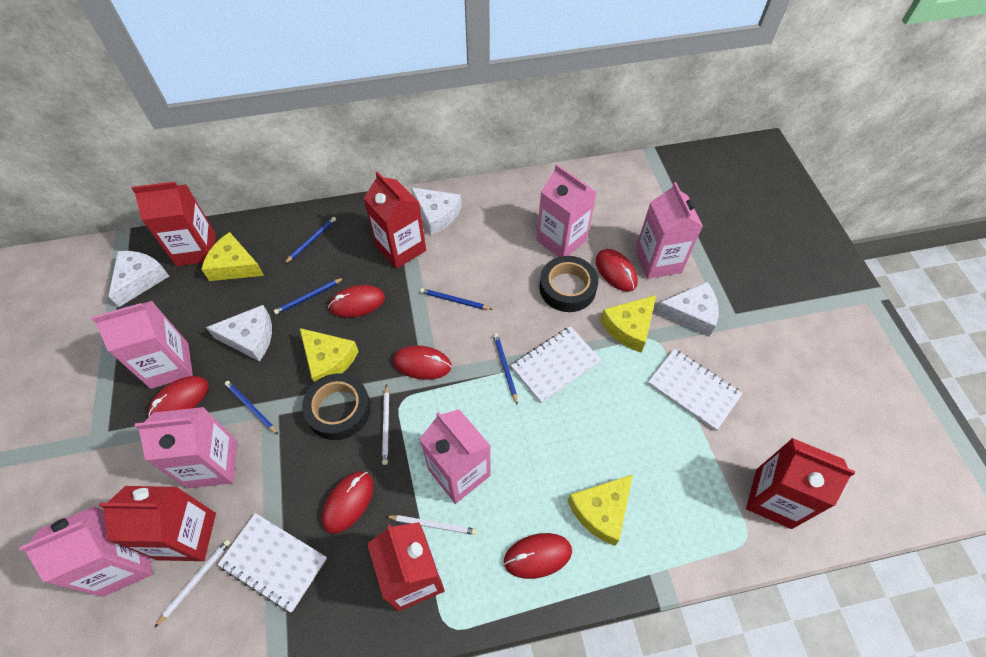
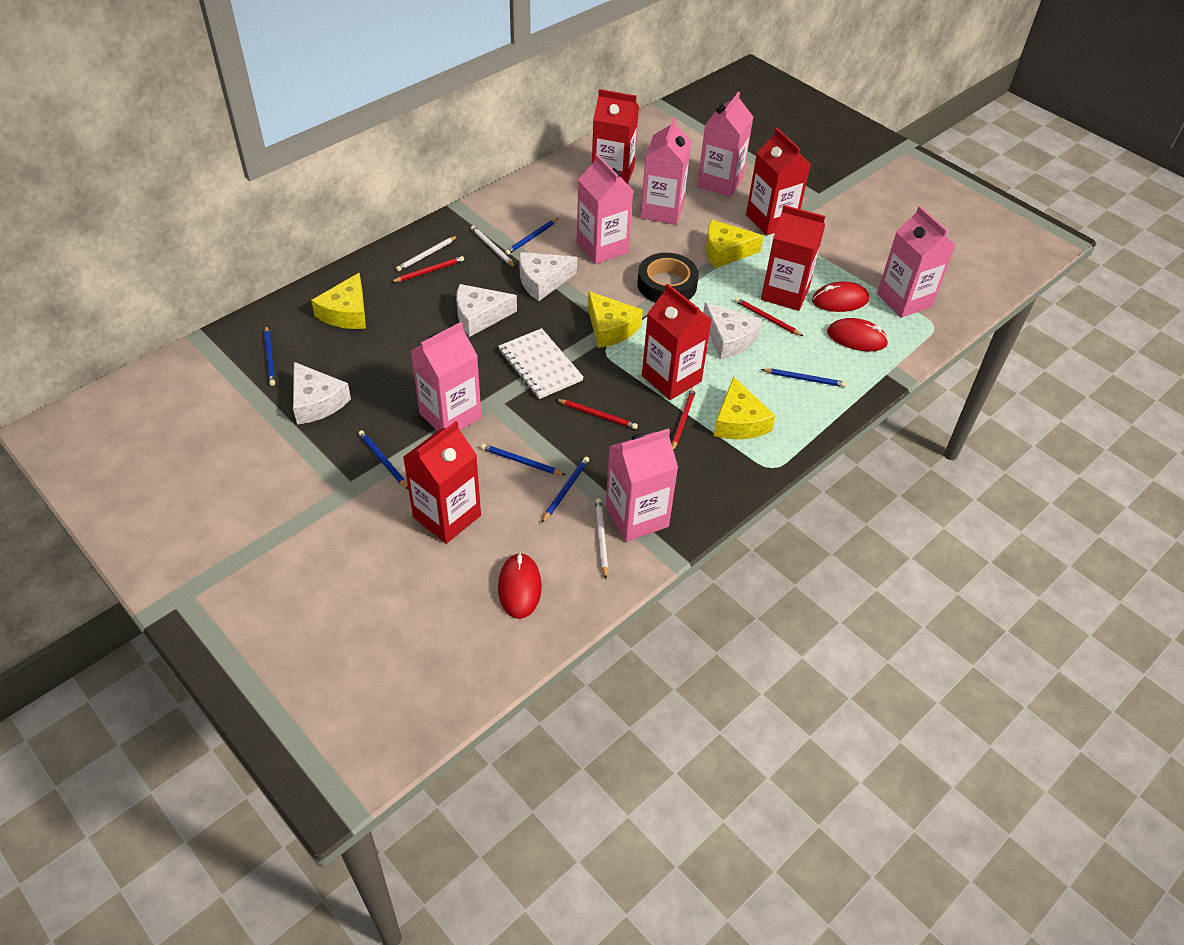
black tape: [302,373,371,440] [539,256,598,312] = 2 -> [638,253,699,303] = 1
blue pencil: [225,381,278,435] [274,278,344,314] [284,217,336,264] [420,288,493,310] [493,333,518,405] = 5 -> [264,326,275,386] [358,430,409,490] [481,444,565,475] [505,218,558,255] [542,457,589,523] [761,369,846,387] = 6
red mouse: [148,376,209,416] [322,471,374,534] [328,285,385,318] [393,345,451,380] [504,533,572,579] [596,249,638,291] = 6 -> [498,552,542,619] [812,282,869,312] [827,318,889,351] = 3
red pencil: none = 0 -> [391,256,464,282] [556,399,638,429] [672,388,696,450] [735,297,803,336] = 4
white notebook: [218,513,327,612] [511,326,601,403] [648,349,743,431] = 3 -> [498,328,584,399] = 1

